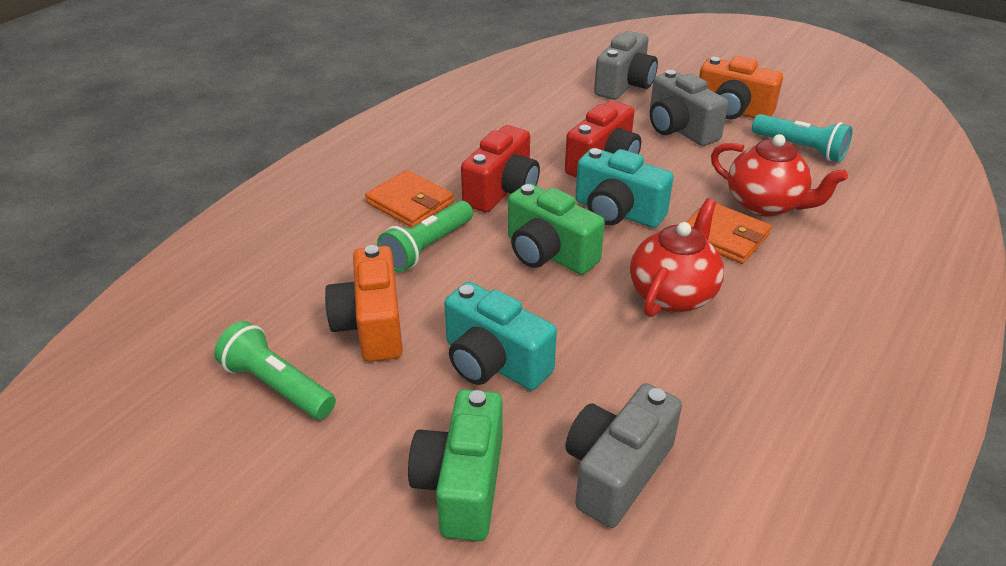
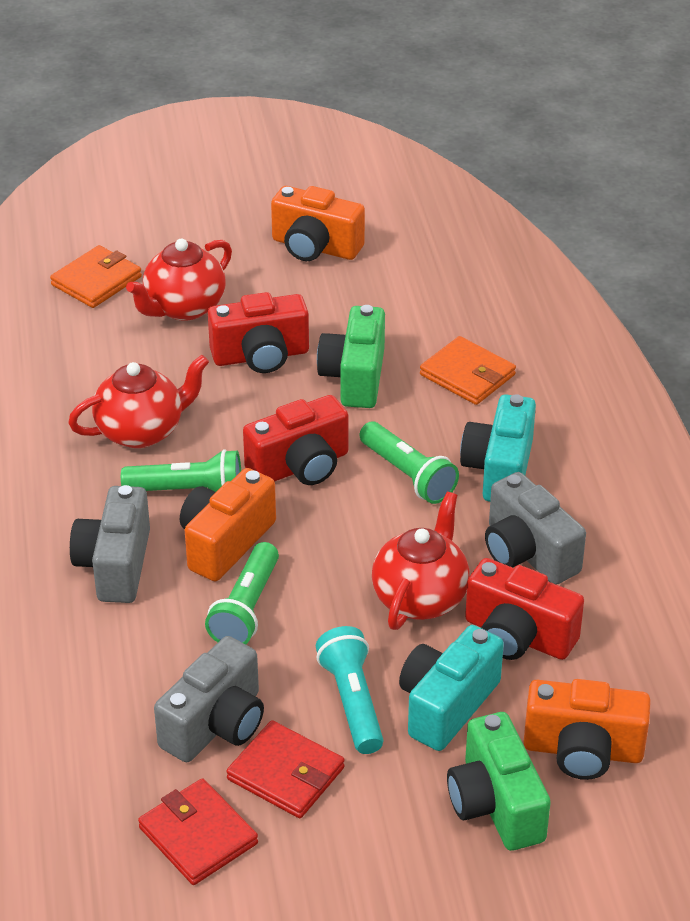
green flashlight: [214,321,336,419] [377,201,473,272] = 2 -> [121,449,241,492] [205,542,279,644] [360,422,459,504] = 3
orange camera: [325,245,403,362] [699,56,783,119] = 2 -> [180,468,276,581] [271,186,365,261] [524,679,651,780] = 3
red camera: [461,125,540,213] [565,101,641,178] = 2 -> [208,292,309,373] [243,395,348,485] [465,558,584,660] = 3
red teapot: [630,199,724,317] [711,134,848,217] = 2 -> [68,355,209,448] [126,238,232,321] [372,492,470,630] = 3
red wallet: none = 0 -> [138,778,258,885] [226,720,345,818] = 2

